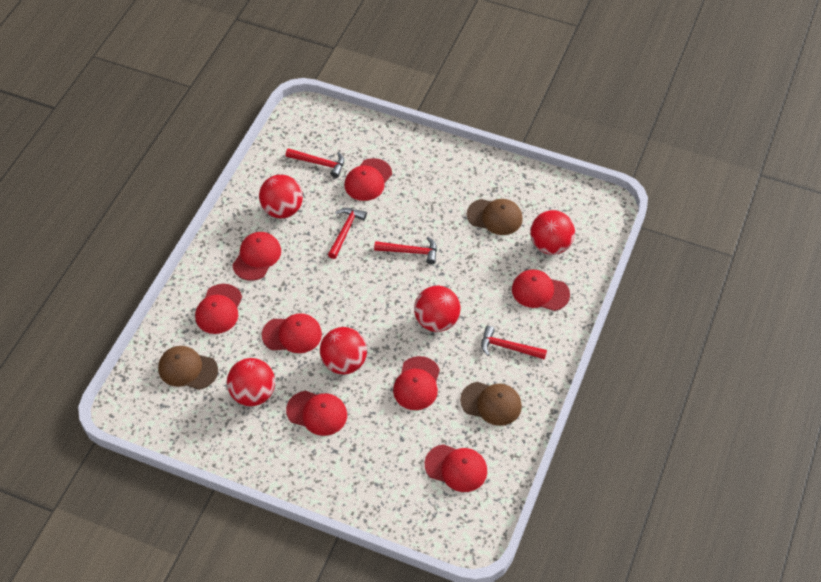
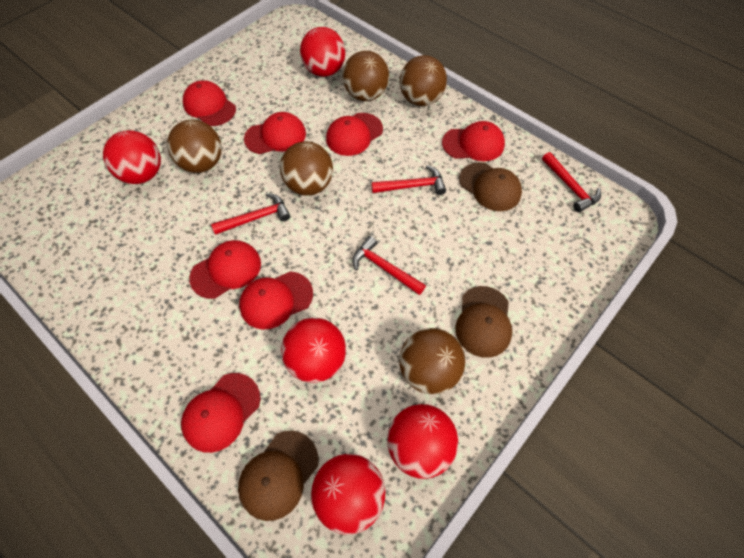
brown ball: none = 0 -> [167,120,222,173] [280,141,333,196] [343,51,389,101] [399,328,465,394] [400,55,447,106] = 5
red cap: [195,284,242,334] [232,232,281,281] [262,313,322,353] [286,390,347,436] [344,158,392,201] [393,356,440,410] [425,444,487,492] [512,269,570,311] = 8 -> [181,373,261,453] [183,80,236,126] [189,240,261,299] [239,272,313,330] [244,112,306,154] [326,113,383,156] [442,121,505,161] = 7

